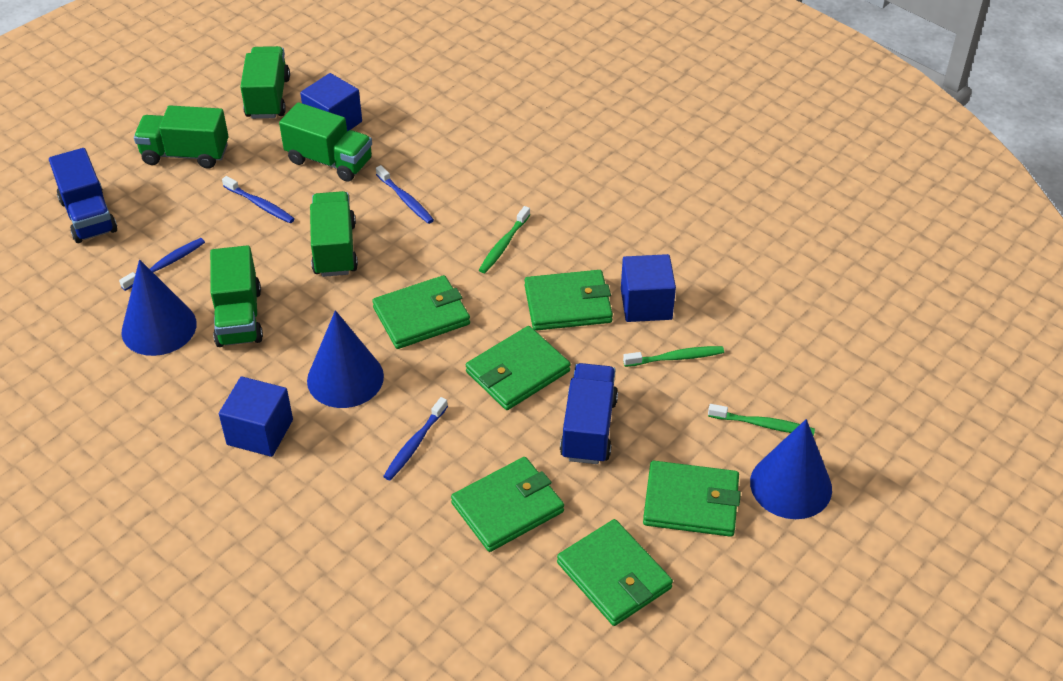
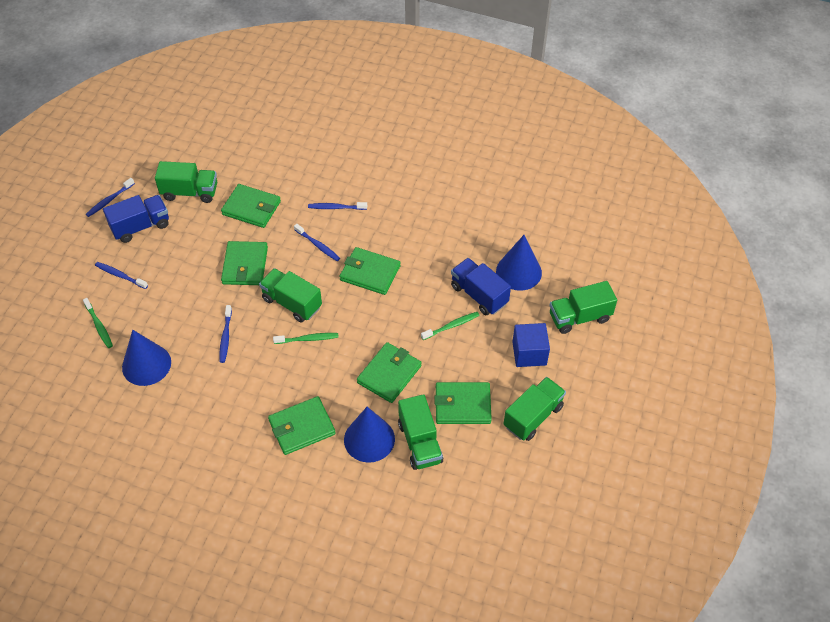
blue cube: [219,376,293,457] [300,73,362,131] [621,254,676,322] = 3 -> [512,323,550,367] = 1
blue toothbrush: [119,238,205,291] [222,176,295,223] [376,165,434,224] [383,397,448,480] = 4 -> [86,178,135,217] [95,262,148,289] [219,305,232,363] [294,224,340,261] [308,202,367,210] = 5

